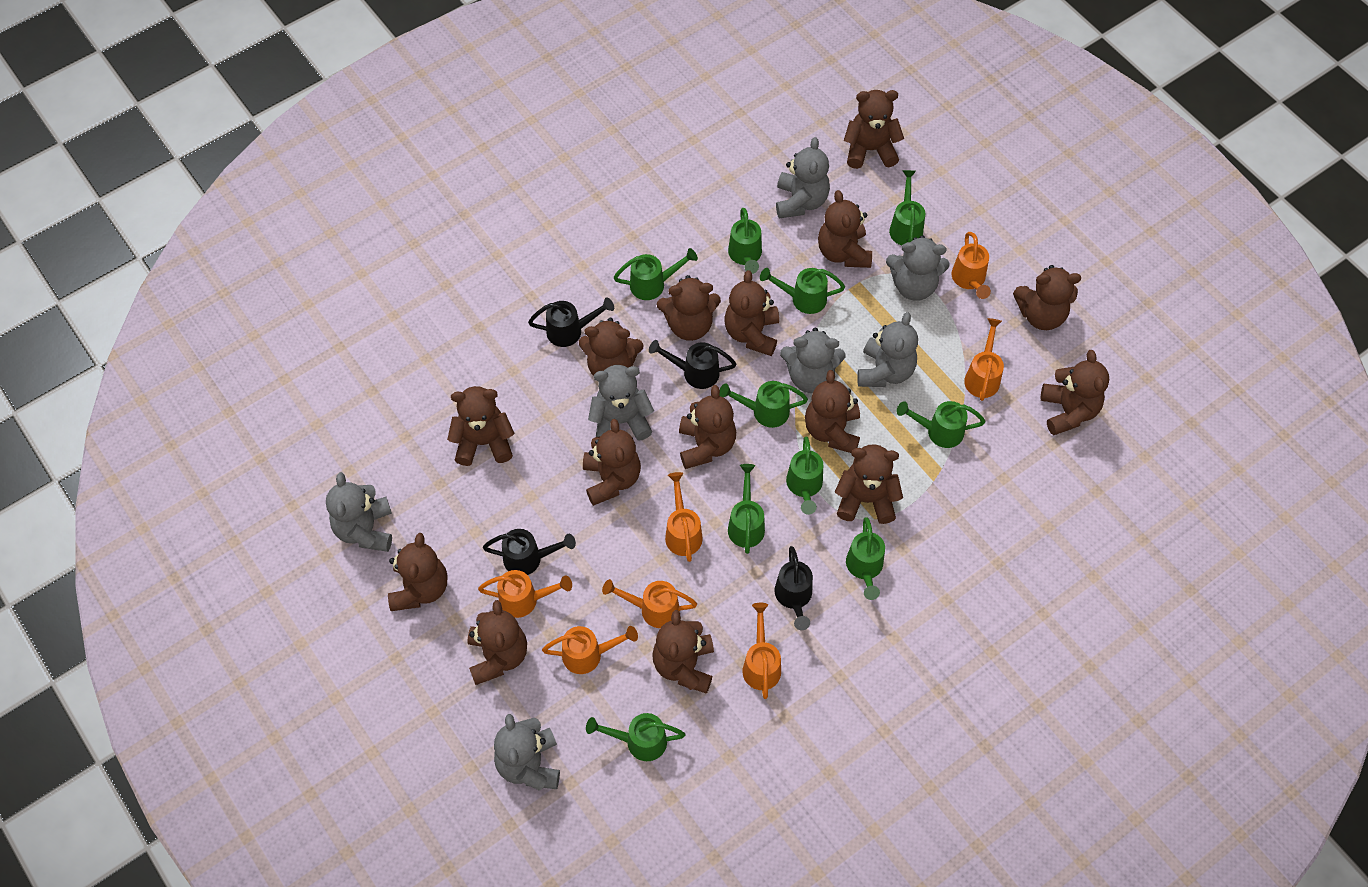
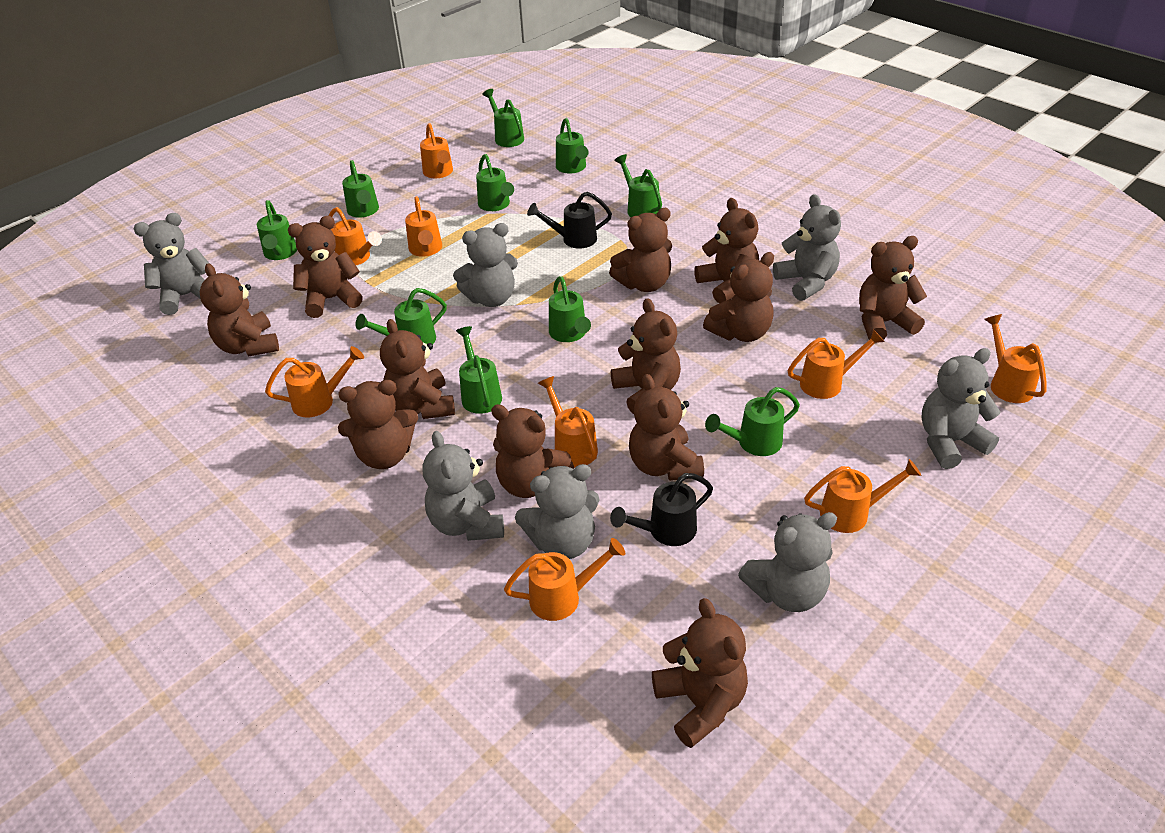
black watering can: [483,529,576,575] [528,298,614,347] [649,340,737,389] [775,546,813,630] = 4 -> [527,192,612,249] [610,473,713,546] = 2
brown teddy bear: [388,533,447,611] [447,386,514,466] [467,600,527,685] [579,318,643,376] [583,419,641,506] [652,610,714,694] [657,275,721,341] [679,385,736,469] [724,270,779,356] [805,370,860,453] [818,190,872,268] [835,444,903,524] [844,90,904,169] [1013,265,1081,330] [1041,350,1109,436] = 15 -> [200,263,279,357] [288,216,363,318] [338,380,418,469] [380,319,455,419] [491,404,574,498] [609,208,672,292] [611,298,681,414] [629,374,704,481] [652,598,748,748] [694,198,759,303] [703,252,774,342] [859,236,927,340] = 12
orange watering can: [478,570,572,618] [542,626,638,674] [602,579,697,628] [665,472,703,562] [742,603,781,699] [951,232,991,299] [964,318,1004,401] = 7 -> [265,346,364,418] [329,207,382,265] [405,196,442,257] [420,123,453,178] [504,538,625,621] [538,376,598,467] [788,329,885,399] [804,459,921,533] [984,314,1047,403] = 9

